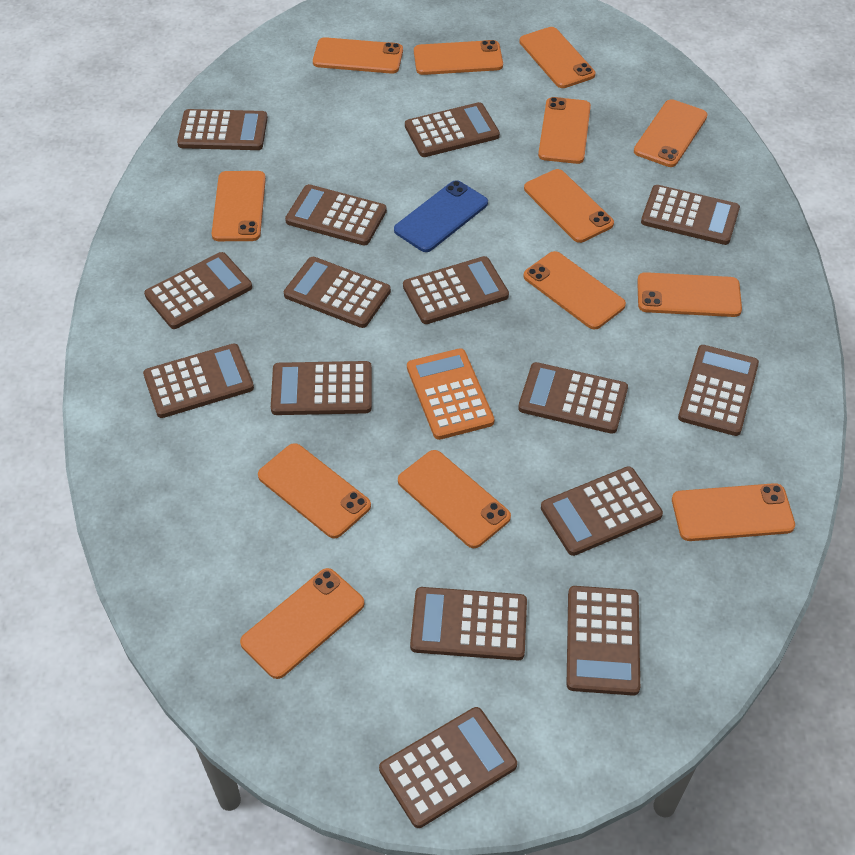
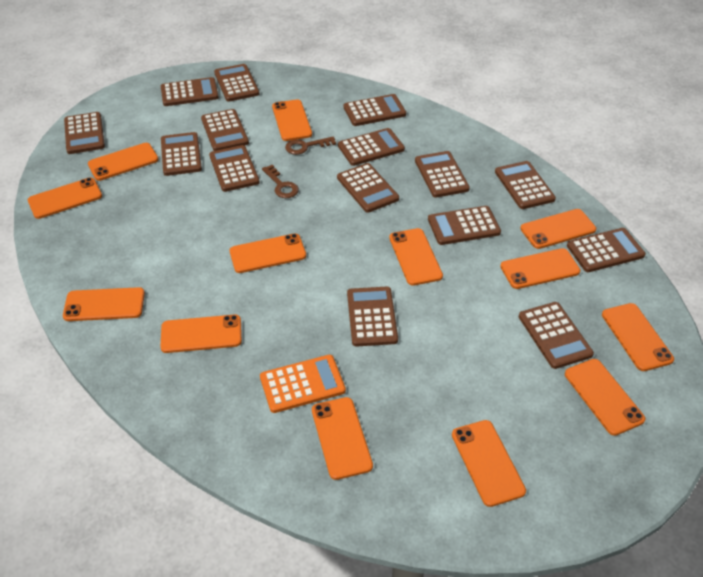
blue phone: [394,180,488,252] = 1 -> none = 0
brown key: none = 0 -> [262,165,299,198] [285,136,336,155] = 2

